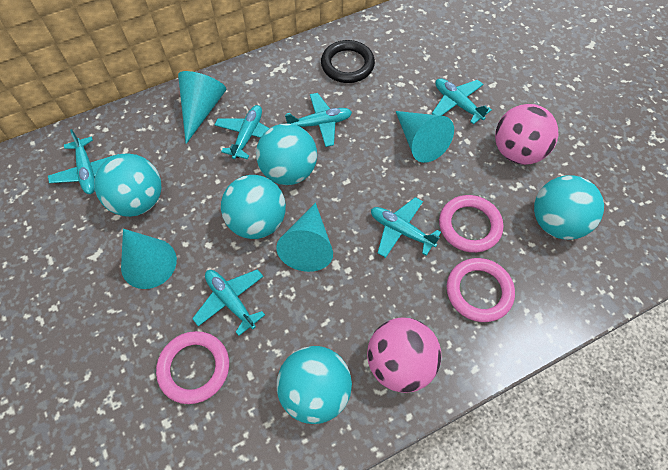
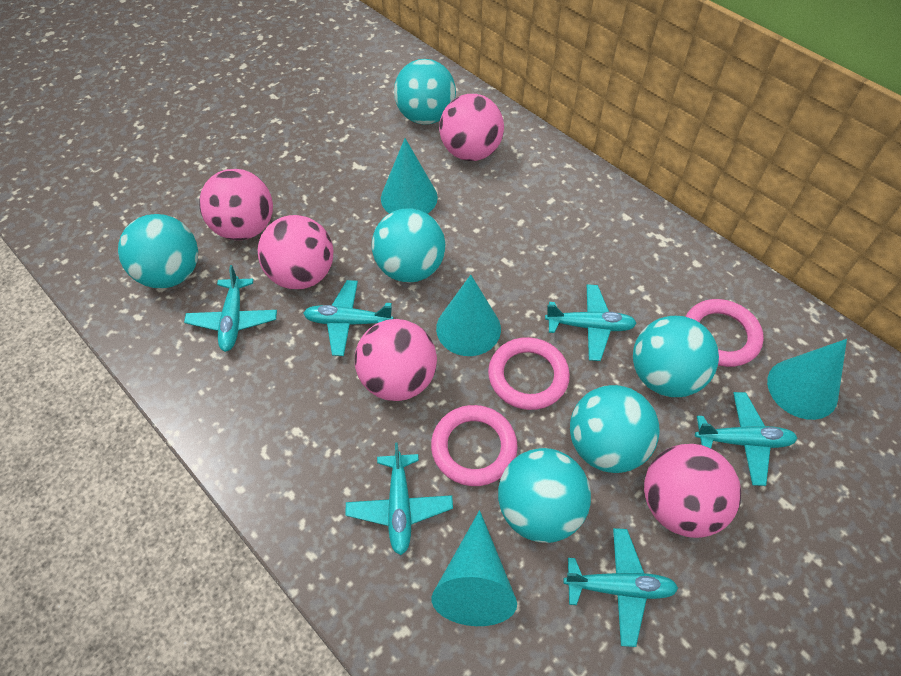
black ring: [321,40,375,83] = 1 -> none = 0
pink ball: [367,318,441,393] [495,104,559,165] = 2 -> [199,169,273,241] [258,215,333,289] [355,319,437,401] [439,94,504,161] [644,444,741,538] = 5
turquoise ball: [94,153,161,217] [221,175,286,239] [256,123,317,185] [277,346,352,424] [534,175,604,240] = 5 -> [118,214,198,289] [372,208,445,283] [394,59,456,125] [498,448,591,543] [570,385,660,473] [633,316,719,397] = 6

